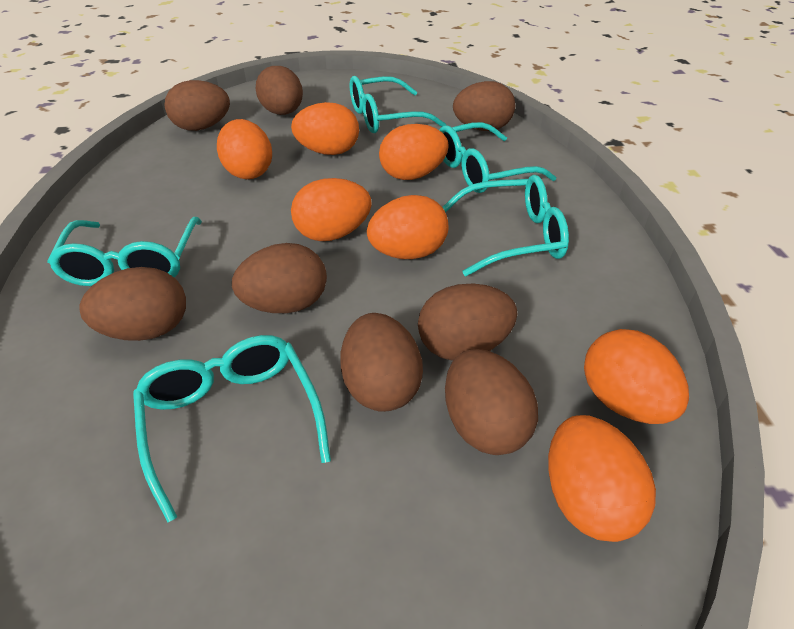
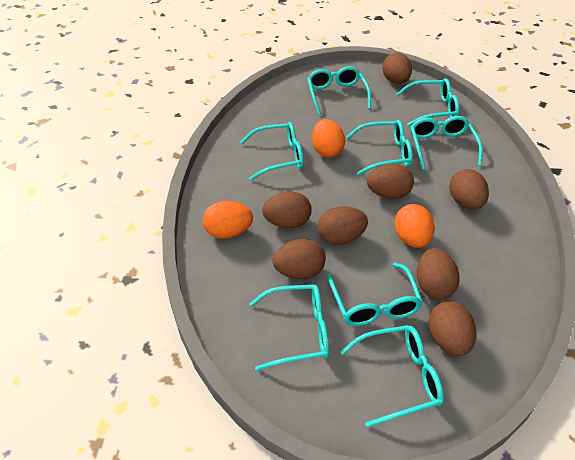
orange egg: [217,119,272,179] [291,102,359,155] [291,178,372,241] [367,195,448,259] [379,124,449,180] [548,415,656,542] [584,329,689,424] = 7 -> [203,201,253,239] [312,119,345,157] [394,204,435,248] = 3
turquoise glasses: [47,217,202,286] [133,335,331,522] [350,76,446,133] [439,122,556,193] [442,175,569,276] = 5 -> [240,122,303,180] [249,284,329,371] [307,66,371,115] [327,263,423,326] [340,325,444,428] [346,120,413,175] [397,78,459,126] [410,116,483,170] = 8

